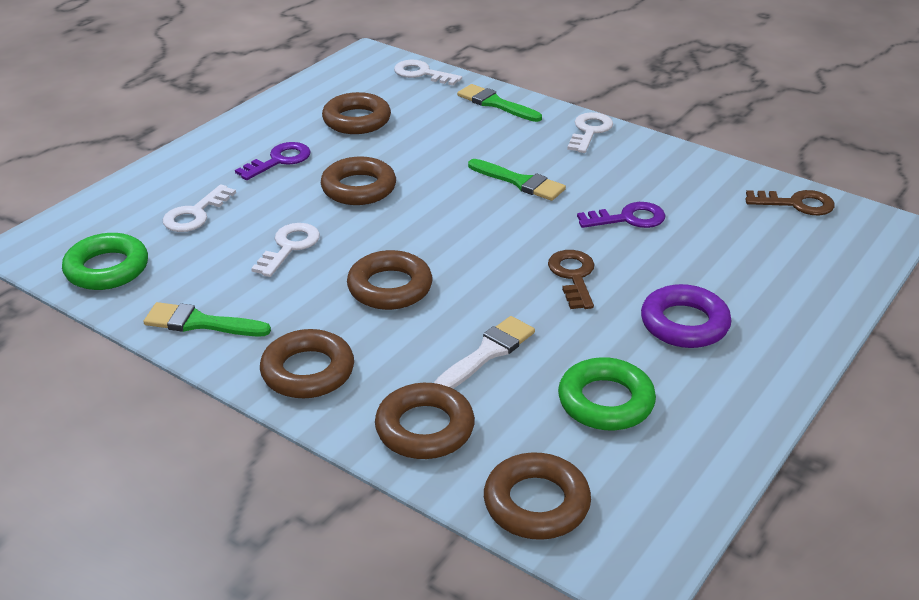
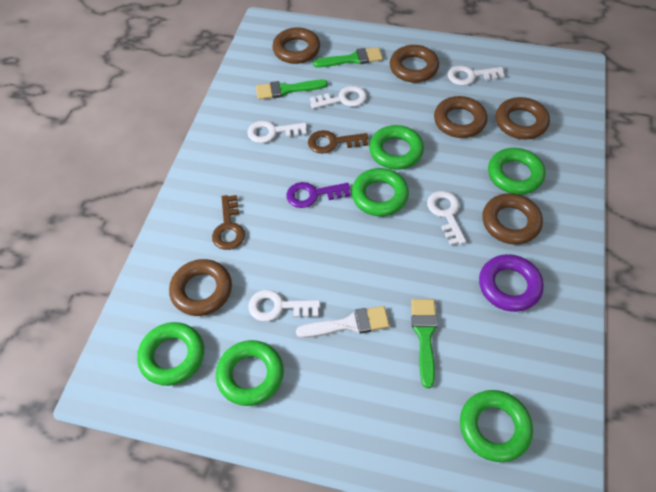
green ring: [62,233,148,290] [558,357,656,430] = 2 -> [137,322,204,386] [216,340,284,406] [352,168,409,216] [369,125,424,170] [460,390,533,462] [488,148,545,194] = 6
purple key: [235,142,311,180] [577,202,666,228] = 2 -> [286,182,350,208] = 1
white key: [163,184,236,232] [251,223,320,277] [394,60,462,86] [567,112,613,153] = 4 -> [247,120,307,143] [248,290,320,321] [310,86,367,109] [427,191,466,246] [448,65,505,86] = 5

